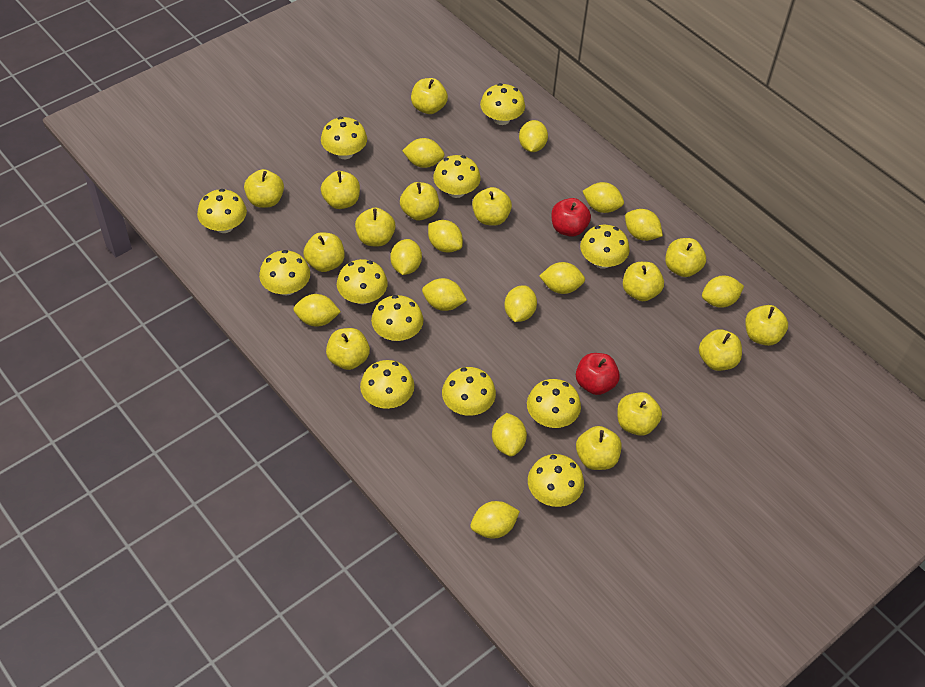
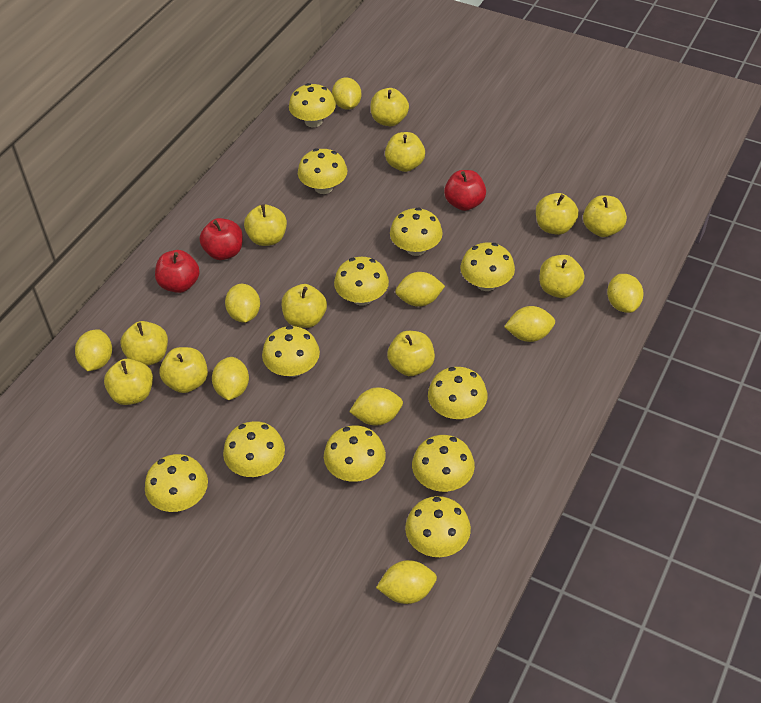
red apple: [551,198,591,237] [576,353,620,395] = 2 -> [155,250,200,293] [199,218,243,260] [444,170,486,211] = 3
yellow apple: [244,169,284,208] [303,232,345,272] [321,171,360,209] [326,328,370,370] [355,207,395,246] [400,182,439,220] [411,78,448,114] [472,187,512,226] [576,426,621,470] [617,392,662,436] [623,262,664,301] [665,238,706,277] [699,329,742,371] [745,305,788,346] = 14 -> [104,359,153,405] [121,321,168,366] [160,347,208,393] [244,204,287,246] [282,284,327,328] [371,88,409,126] [385,132,425,172] [387,331,435,376] [536,193,579,235] [539,255,585,298] [583,195,627,237] = 11
yellow lemon: [293,294,341,327] [390,239,422,275] [402,138,444,168] [422,278,467,311] [428,220,463,252] [470,501,520,539] [492,413,527,457] [504,285,537,322] [519,120,548,152] [539,262,585,294] [583,182,624,213] [625,209,663,241] [702,275,744,308] = 13 -> [75,329,112,371] [212,357,249,400] [225,284,260,323] [332,78,361,110] [349,387,403,426] [376,560,437,604] [395,272,445,307] [504,306,555,342] [607,274,644,313] = 9

